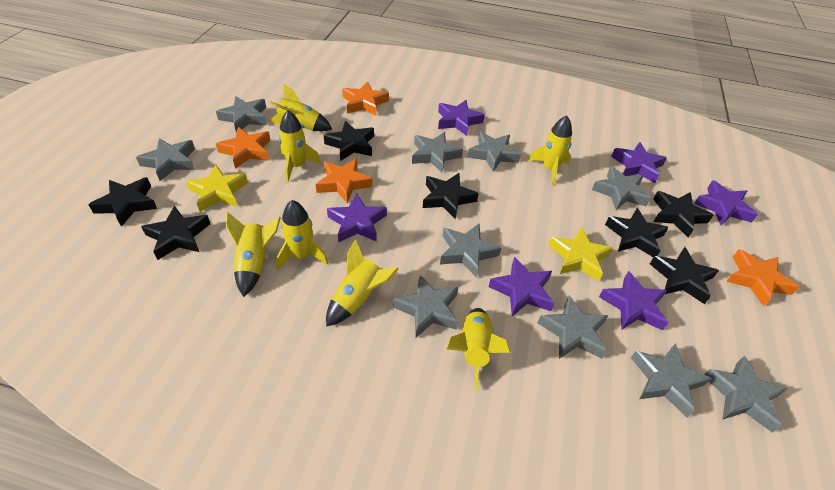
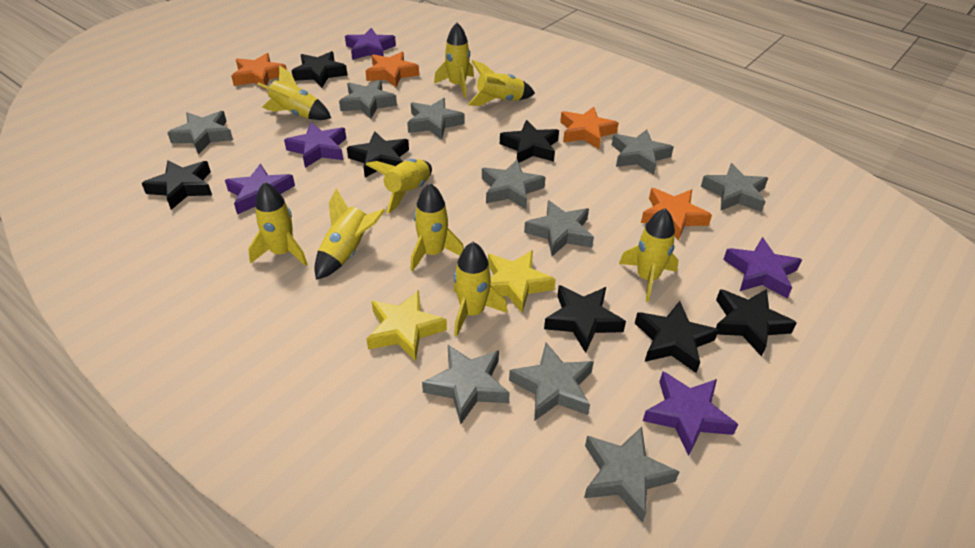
purple star: [327,194,387,242] [438,100,485,136] [488,257,555,316] [599,271,668,330] [611,142,667,183] [694,180,758,226] = 6 -> [225,164,295,214] [284,122,346,168] [345,28,396,60] [643,371,738,456] [723,237,802,298] = 5
yellow rocket: [226,212,281,297] [269,84,332,131] [276,200,328,270] [279,110,321,182] [326,240,398,327] [447,308,510,391] [528,116,572,185] = 7 -> [248,182,308,266] [258,65,331,120] [315,188,385,280] [365,159,432,213] [410,183,464,272] [434,23,474,98] [454,242,507,337] [467,60,535,106] [619,208,679,302] = 9

